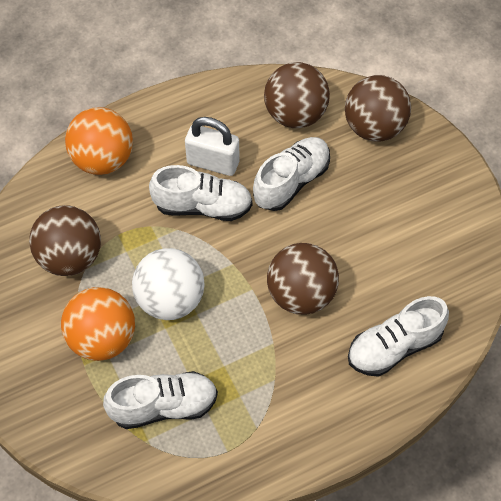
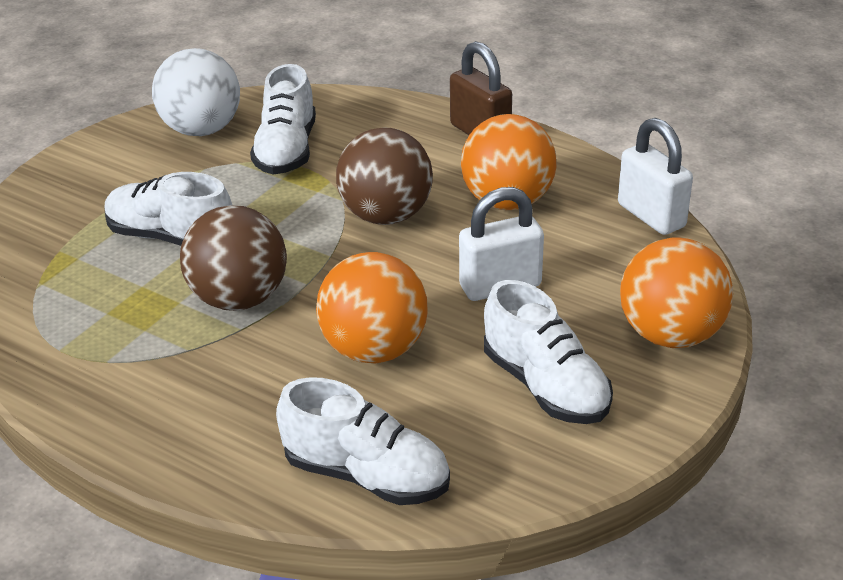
brown ball: [29,205,101,276] [264,62,330,128] [267,243,339,315] [345,75,411,142] = 4 -> [180,205,287,311] [336,128,433,225] = 2
brown padlock: none = 0 -> [450,41,512,135] = 1
orange ball: [61,287,135,361] [65,107,133,175] = 2 -> [316,252,428,364] [461,114,557,210] [620,238,733,348] = 3
white padlock: [185,117,240,176] = 1 -> [459,187,544,301] [618,118,693,235] = 2

